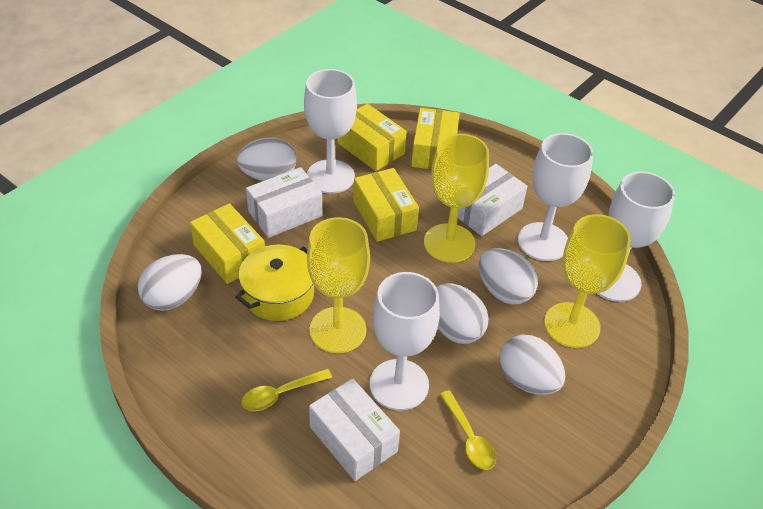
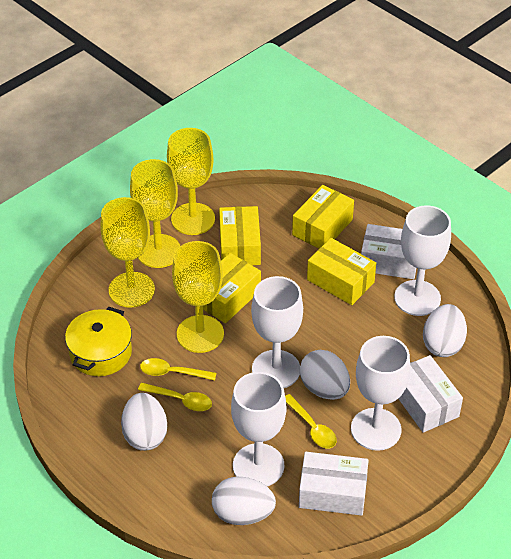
white egg: [138,254,202,311] [237,138,296,181] [436,283,488,344] [479,248,538,305] [499,335,565,395] = 5 -> [121,393,167,451] [212,477,276,525] [300,350,350,400] [423,304,467,357] = 4
yellow goblet: [307,217,370,353] [424,134,489,263] [544,214,631,348] = 3 -> [101,197,155,308] [130,159,180,268] [167,128,215,235] [172,241,224,353] = 4
yellow spoon: [241,369,332,411] [439,390,496,470] = 2 -> [138,383,212,411] [140,358,216,380] [285,394,337,448] = 3

